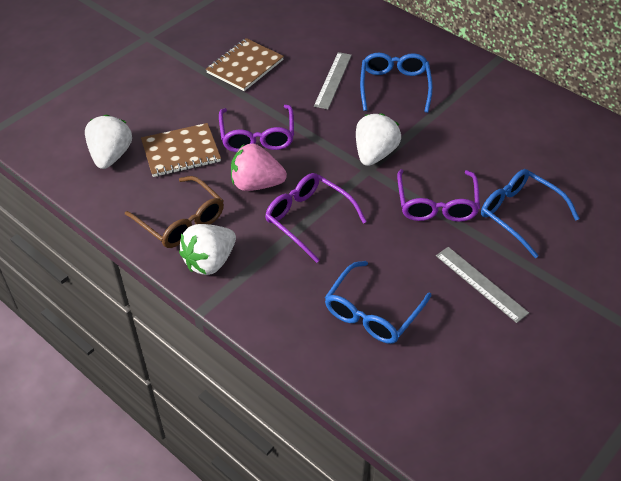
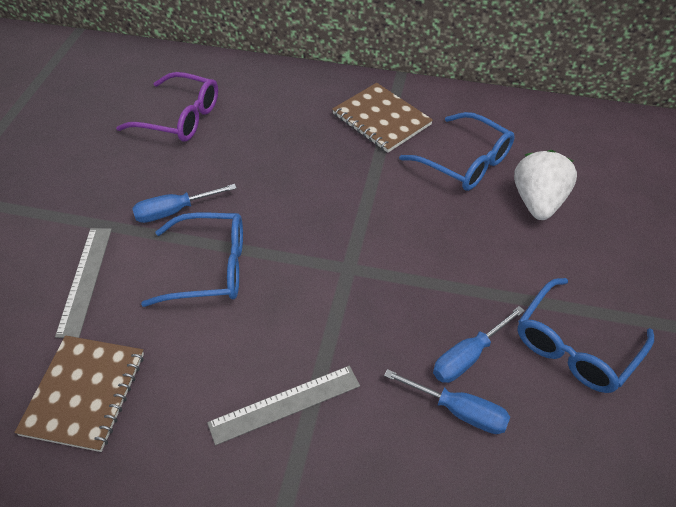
blue screwdriver: none = 0 -> [132,184,237,223] [384,369,510,434] [433,306,525,383] = 3
brown glasses: [125,176,224,248] = 1 -> none = 0
pink strawberry: [231,144,287,191] = 1 -> none = 0
purple glasses: [219,105,294,152] [265,173,367,263] [397,169,480,222] = 3 -> [116,72,218,142] = 1
white strawberry: [85,114,132,169] [179,224,236,275] [356,113,401,166] = 3 -> [514,150,577,220] = 1

